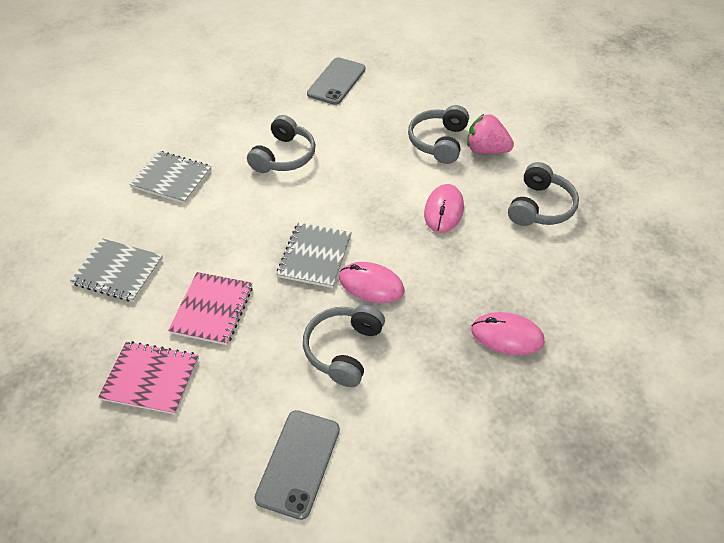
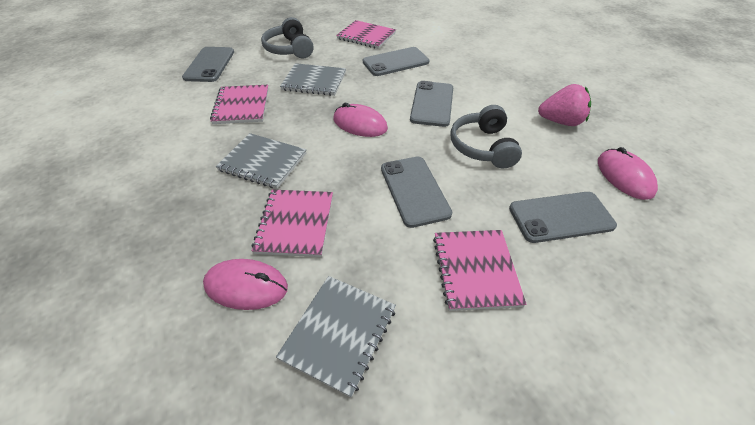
grey headphones: [247,115,316,173] [303,305,385,387] [408,105,469,164] [508,162,579,226] = 4 -> [261,17,314,59] [451,105,522,169] = 2
grey phone: [254,410,340,520] [307,57,366,105] = 2 -> [182,47,234,82] [363,47,429,76] [381,157,452,228] [410,81,453,127] [509,192,617,243] = 5
pink notebook: [98,341,199,415] [168,272,253,345] = 2 -> [210,85,269,124] [252,189,333,257] [336,20,396,49] [433,230,527,311] = 4

